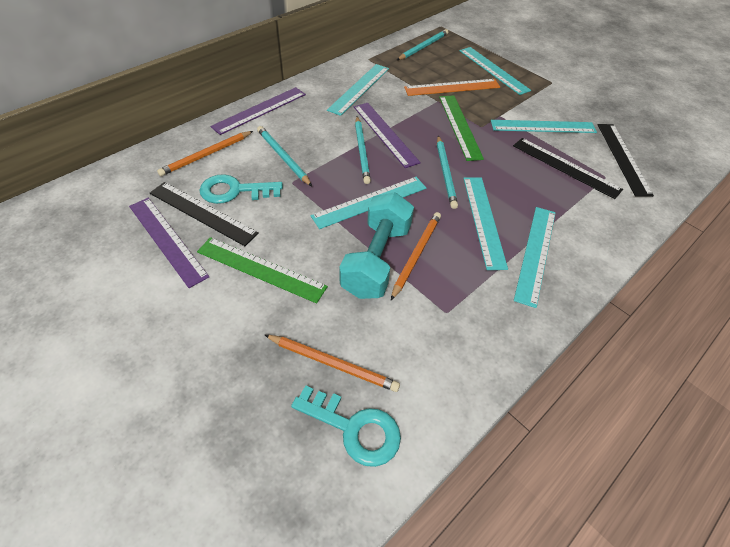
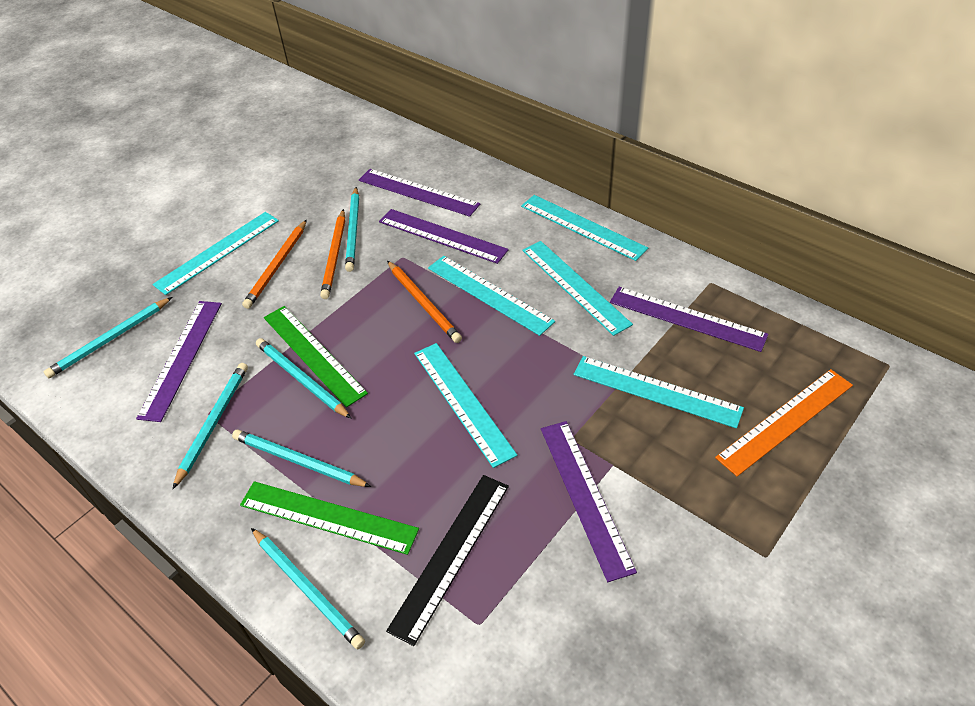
black ruler: [150,182,259,246] [513,138,623,199] [598,124,654,197] = 3 -> [386,475,509,646] = 1
purple ruler: [129,198,209,288] [210,87,306,135] [354,103,421,168] = 3 -> [136,301,222,422] [359,169,480,217] [379,209,509,264] [541,421,637,582] [610,287,769,352] = 5
turquoise dumbbell: [339,192,414,299] = 1 -> none = 0
turquoise key: [200,174,283,204] [291,385,401,467] = 2 -> none = 0
turquoise pencil: [257,126,312,186] [355,117,371,184] [397,29,448,60] [437,136,458,209] = 4 -> [44,297,172,378] [173,363,248,489] [232,430,371,487] [251,528,365,649] [256,338,352,419] [345,187,359,272] = 6

